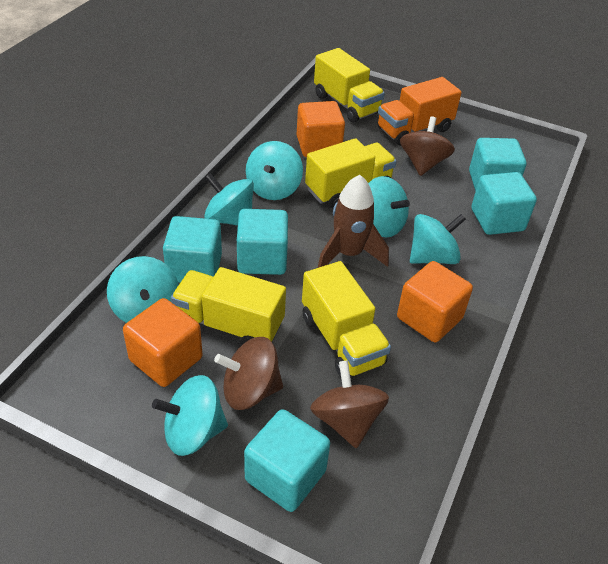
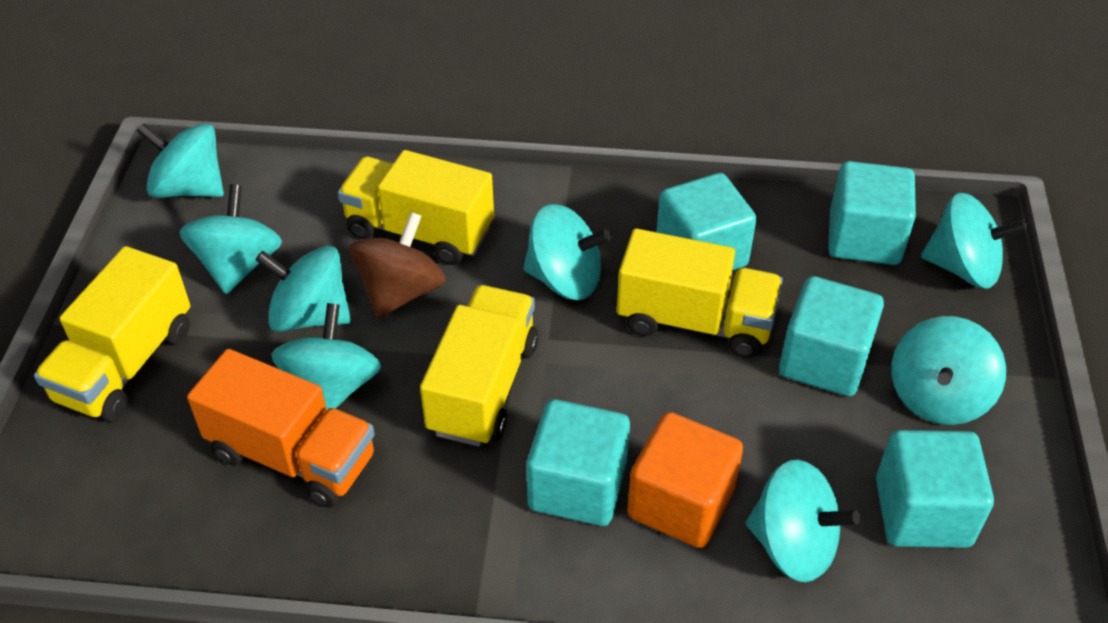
brown rocket: [318,175,389,268] = 1 -> none = 0
brown spinning top: [214,337,283,410] [310,361,389,448] [400,116,455,176] = 3 -> [349,212,446,319] = 1
orange cube: [123,298,203,387] [296,101,345,157] [397,261,473,342] = 3 -> [627,412,743,548] = 1
turquoise spinning top: [107,256,179,323] [152,375,228,456] [204,173,254,226] [246,141,303,200] [368,176,410,238] [410,214,466,264] = 6 -> [137,123,224,198] [179,184,282,294] [255,246,351,332] [271,303,381,410] [523,204,611,300] [746,460,860,582] [891,316,1006,425] [921,193,1028,289] = 8

